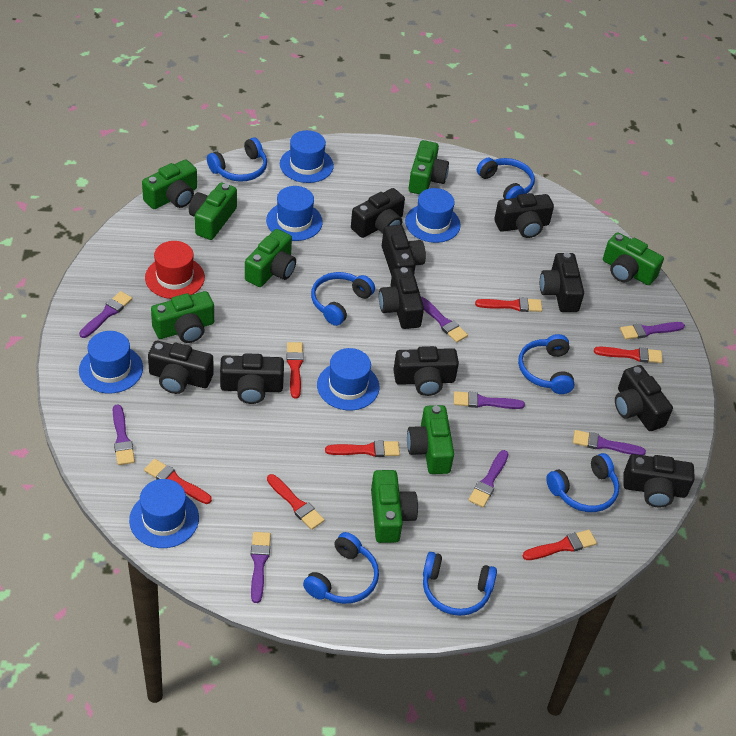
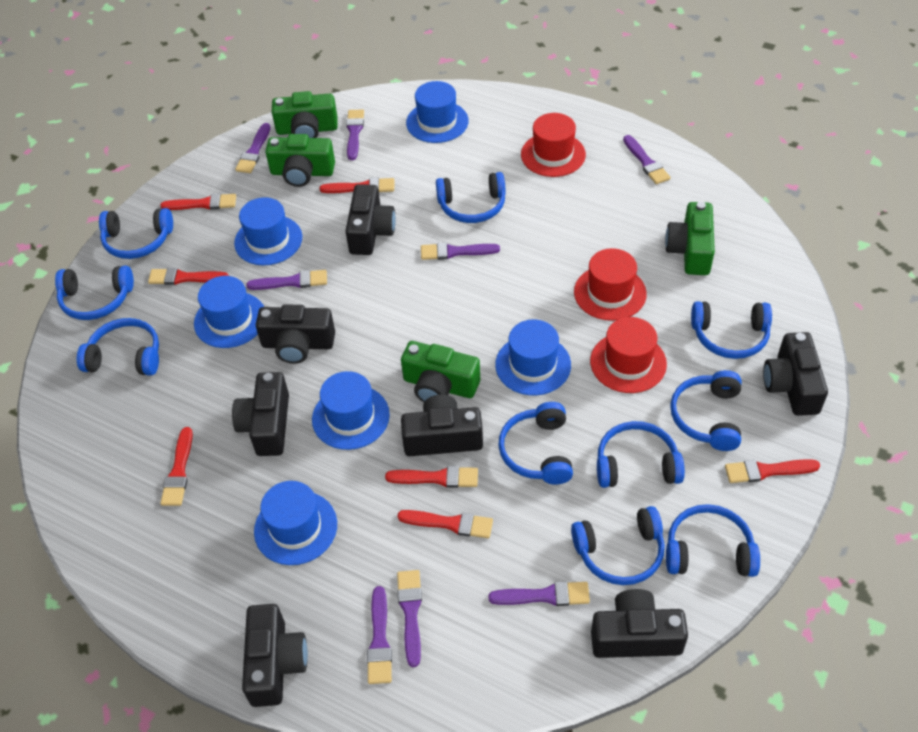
black camera: [148,341,214,394] [220,353,284,404] [351,188,405,238] [379,267,424,329] [382,225,426,276] [393,346,459,396] [494,193,554,238] [540,252,584,312] [615,365,673,431] [623,454,695,508] = 10 -> [232,372,289,456] [242,604,308,707] [256,304,335,364] [345,184,396,255] [401,395,483,456] [591,589,688,658] [763,332,828,416] = 7
blue headphones: [207,137,267,182] [303,532,379,604] [311,272,375,326] [423,552,497,616] [477,158,535,199] [518,334,575,394] [546,453,619,512] = 7 -> [55,266,134,320] [77,318,159,376] [99,208,173,259] [436,172,506,223] [498,402,573,485] [571,506,665,585] [597,421,685,488] [666,504,760,577] [670,370,742,451] [691,301,772,359] = 10
green camera: [142,160,197,209] [151,291,214,343] [189,182,237,240] [245,229,296,287] [371,470,418,543] [407,405,454,474] [408,140,449,194] [603,232,664,285] = 8 -> [265,134,335,187] [272,91,338,138] [401,341,480,402] [665,202,715,275] = 4
red hat: [145,241,205,299] = 1 -> [521,113,586,177] [574,248,647,321] [590,317,667,393] = 3

